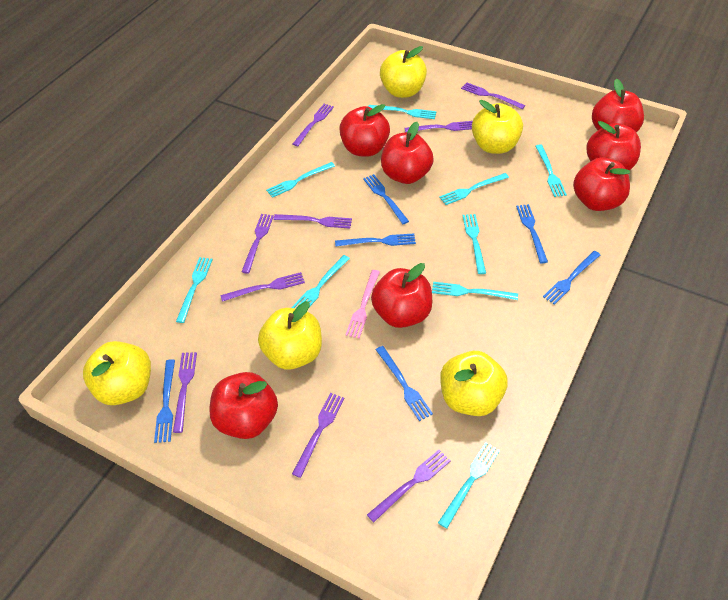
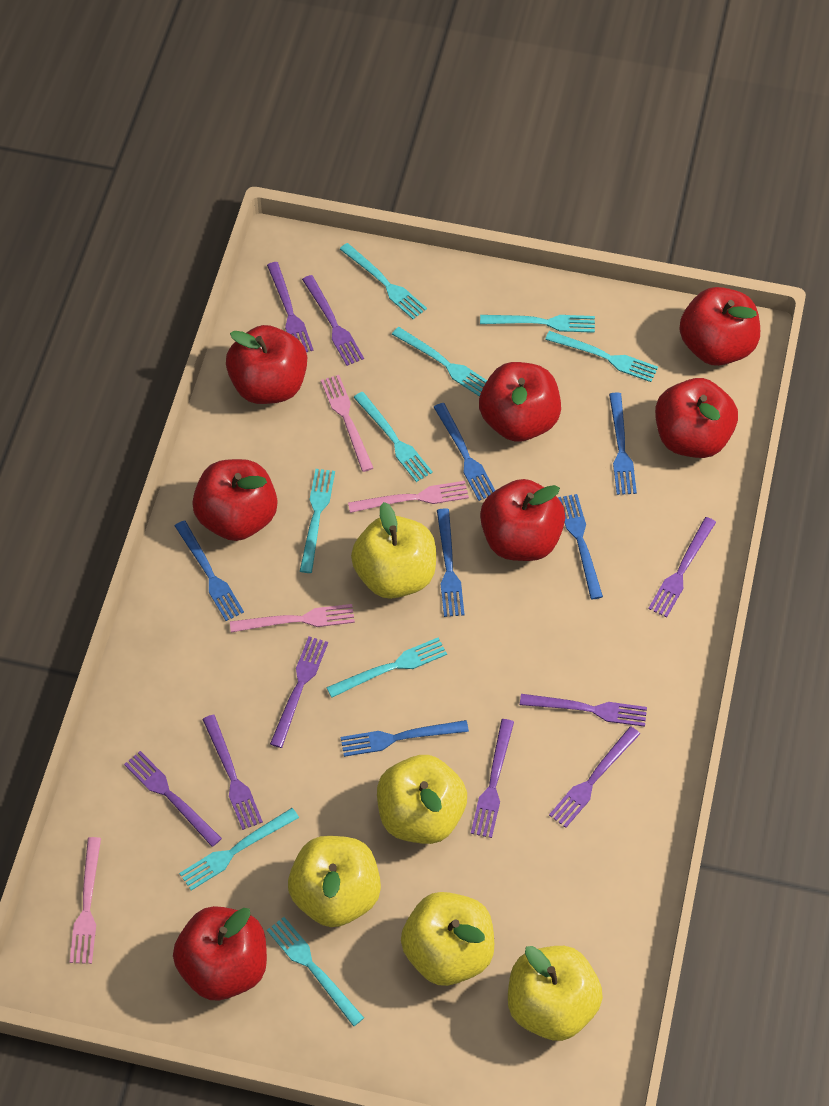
pink fork: [345,270,380,338] = 1 -> [70,837,101,964] [230,604,355,632] [321,375,373,472] [348,481,469,513] = 4

